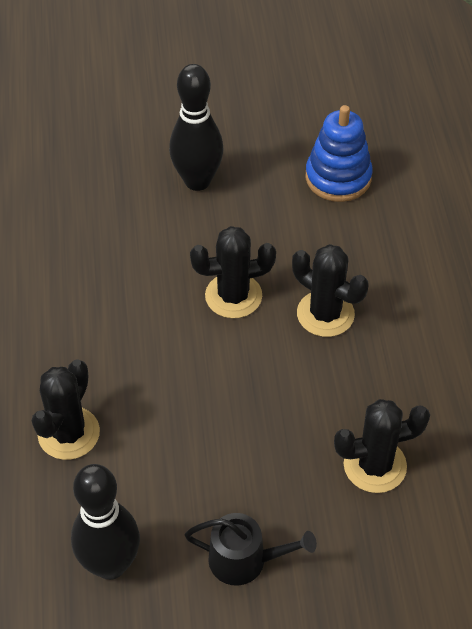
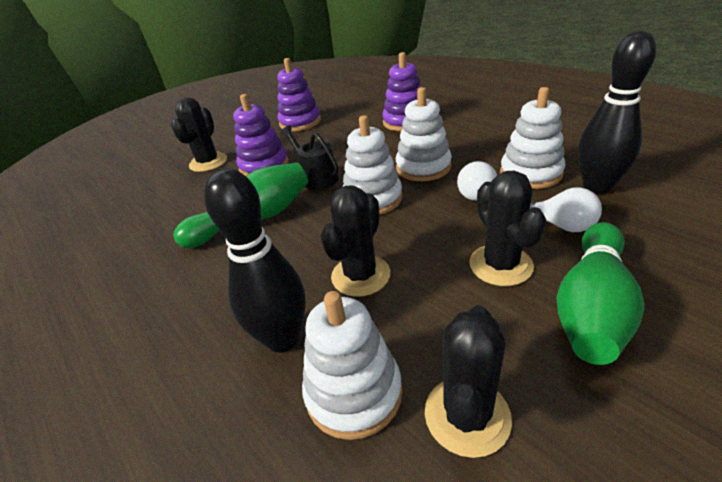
blue stacking toy: [306,105,373,202] = 1 -> none = 0
green bowling pin: none = 0 -> [173,163,308,248] [556,222,644,365] = 2
purple stacking toy: none = 0 -> [233,94,289,176] [277,58,321,131] [382,52,421,131] = 3
white light bulb: none = 0 -> [457,161,497,201] [530,188,602,232] = 2
white stacking toy: none = 0 -> [302,291,403,440] [343,115,403,215] [396,87,452,181] [500,87,565,189] = 4

